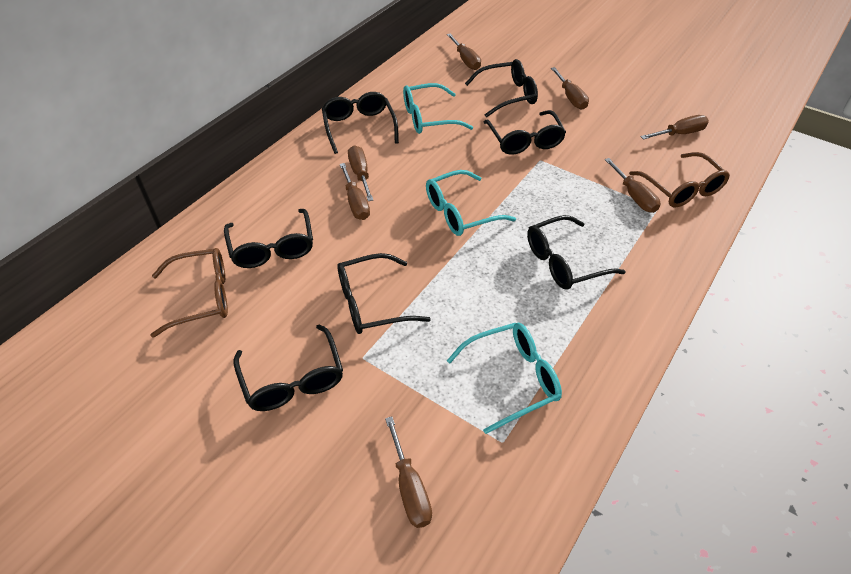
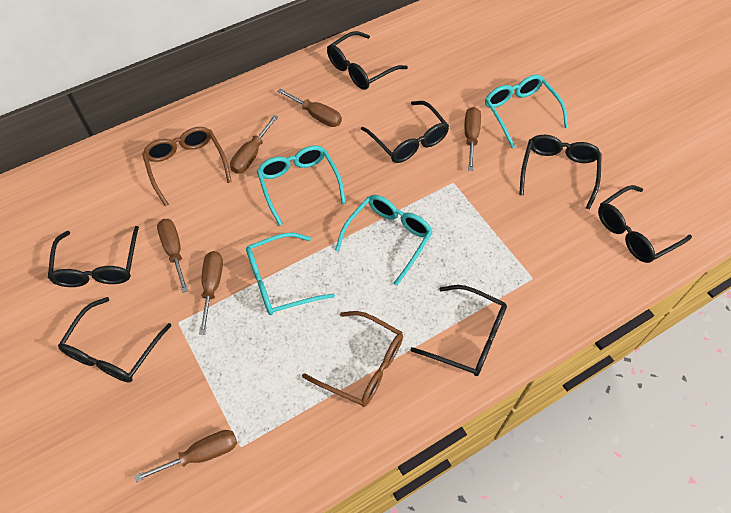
brown screwdriver: [340,163,370,220] [348,145,373,201] [385,416,432,528] [447,33,481,70] [551,67,589,110] [605,158,660,213] [640,115,709,140] = 7 -> [134,430,237,482] [157,219,188,293] [199,251,223,334] [230,115,278,173] [277,89,342,127] [465,107,481,171] = 6
turquoise glasses: [403,83,473,134] [426,170,516,236] [447,323,562,434] = 3 -> [246,233,335,315] [257,146,346,226] [335,195,433,286] [485,75,568,148] = 4

